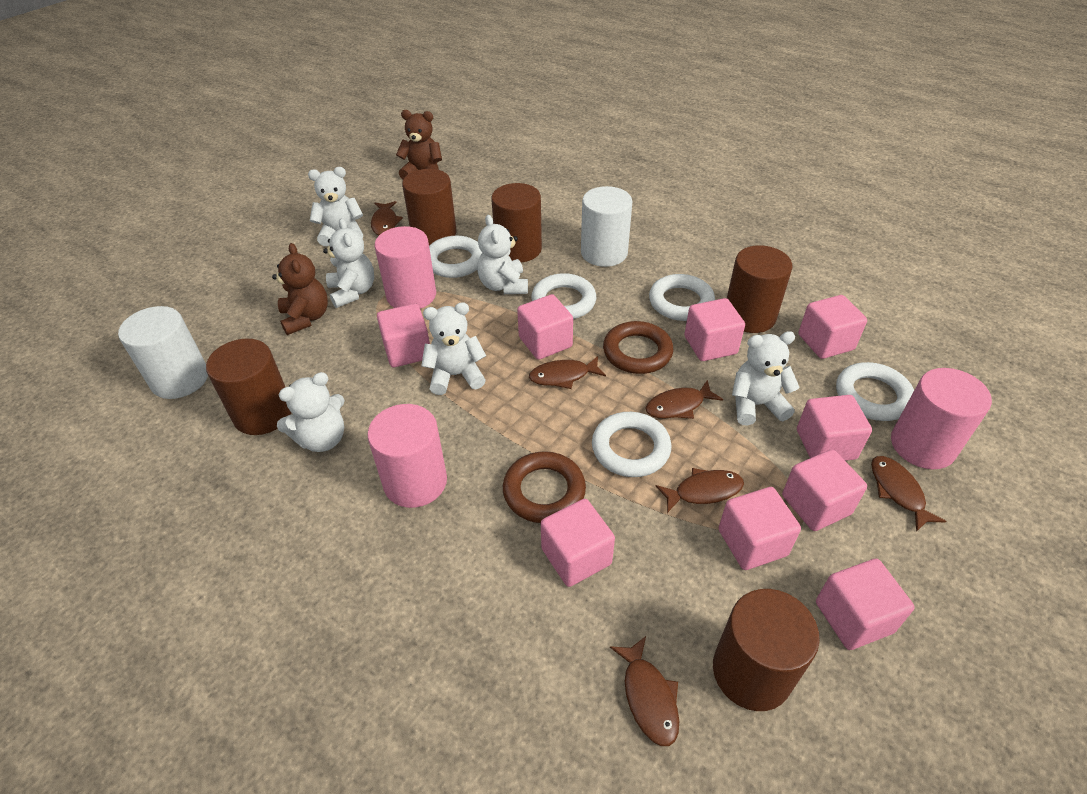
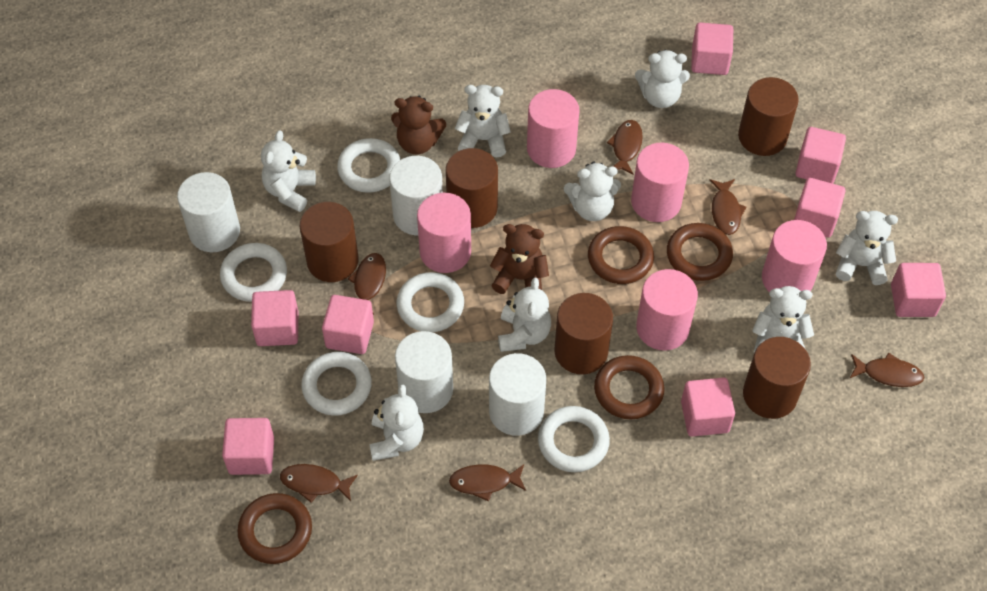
brown ring: [503,451,586,523] [603,321,674,374] = 2 -> [237,493,312,564] [588,226,654,284] [594,355,665,419] [667,223,733,281] = 4
pink cube: [377,304,430,368] [517,294,573,360] [541,499,615,587] [685,298,745,361] [718,487,801,570] [782,450,867,531] [797,395,872,461] [798,295,867,359] [816,559,915,650] = 9 -> [222,418,274,475] [251,290,298,346] [322,295,374,354] [681,378,735,437] [691,22,733,75] [794,178,846,238] [796,127,846,184] [891,263,946,317] = 8
pink cylinder: [367,404,447,508] [374,226,436,309] [891,368,992,469] = 3 -> [417,193,471,273] [527,89,579,168] [631,143,689,222] [636,269,698,351] [762,220,827,292] = 5
white cylinder: [118,306,208,399] [581,186,633,267] = 2 -> [177,172,240,252] [389,156,443,235] [395,331,453,413] [489,353,546,436] = 4
white teddy bear: [277,372,344,452] [308,167,363,246] [323,218,374,308] [421,302,486,395] [477,215,528,294] [732,331,800,426] = 6 -> [261,130,316,212] [369,384,424,461] [455,85,511,158] [498,277,551,352] [564,161,621,221] [635,50,690,108] [752,286,814,353] [836,211,898,285] = 8

